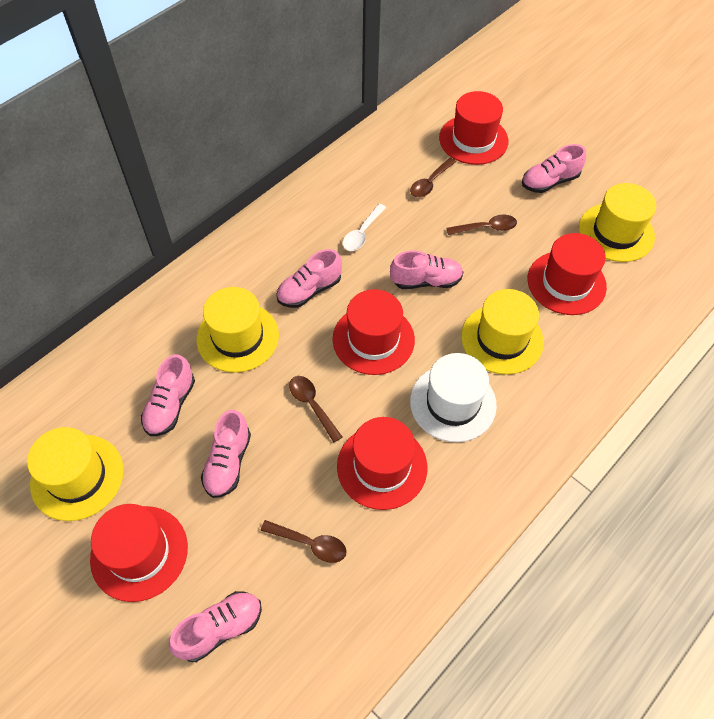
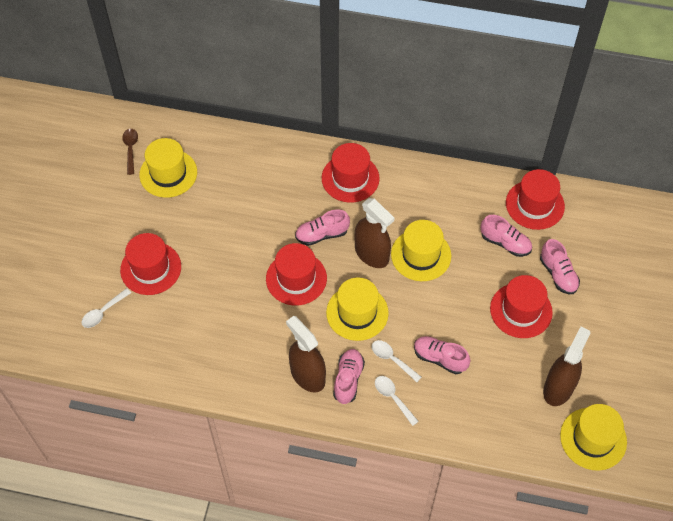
brown spoon: [260,520,347,563] [289,376,342,443] [410,158,456,197] [447,215,517,235] = 4 -> [122,129,138,175] = 1
brown spray bottle: none = 0 -> [286,316,326,392] [355,198,394,268] [543,327,591,406] = 3
pink shoe: [141,354,195,436] [169,591,262,662] [201,410,251,498] [276,249,342,308] [390,251,463,289] [522,144,586,193] = 6 -> [295,210,350,246] [333,349,365,404] [414,336,471,374] [480,215,532,257] [540,239,580,294] = 5
white hat: [410,353,497,442] = 1 -> none = 0
white spoon: [343,204,386,251] = 1 -> [82,288,131,328] [372,340,422,382] [375,376,419,426] = 3

